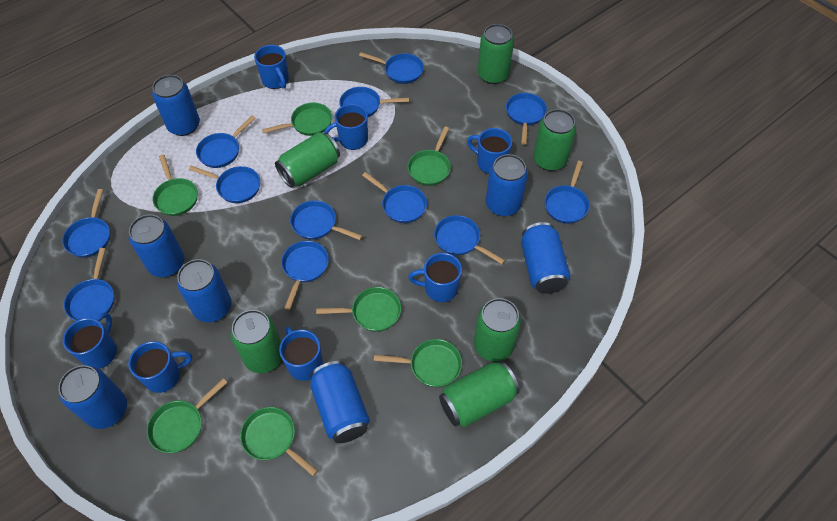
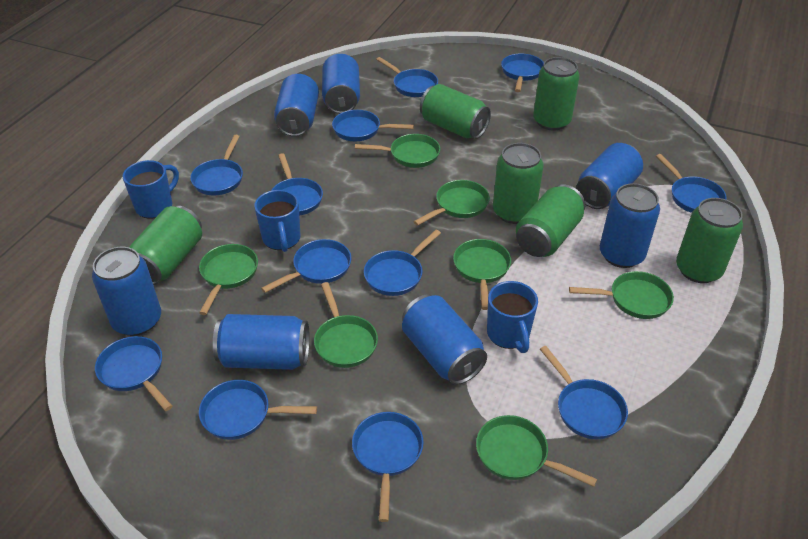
blue mug: [63,312,117,369] [128,341,192,393] [254,45,289,89] [279,327,323,381] [324,104,368,150] [408,253,462,302] [467,128,512,174] = 7 -> [122,160,179,219] [254,190,301,252] [487,281,538,353] = 3

